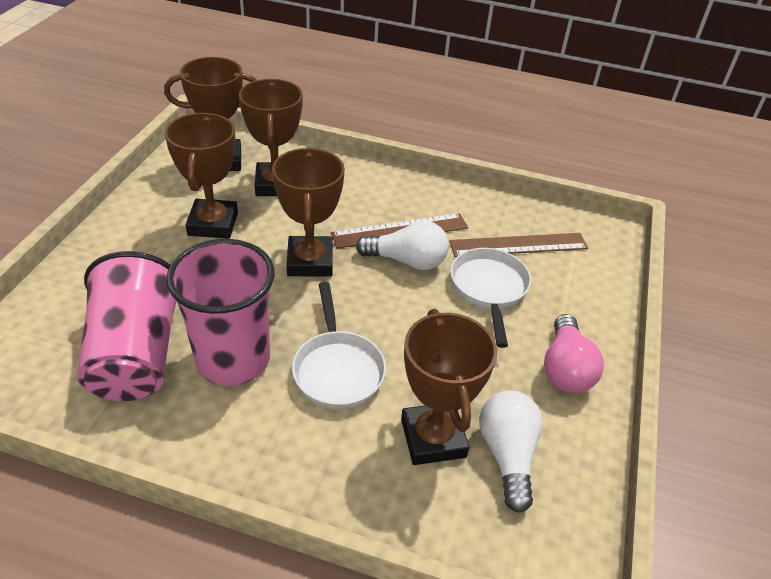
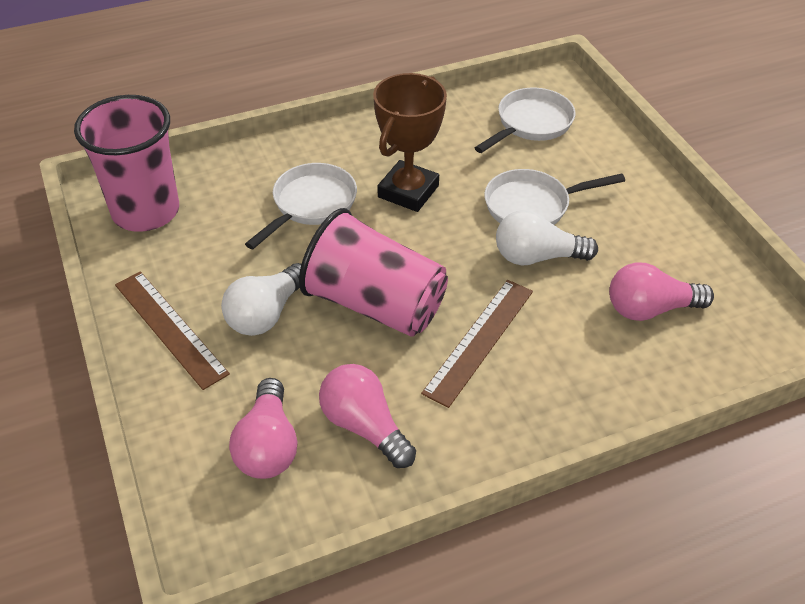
brown trophy: [164,57,256,171] [164,113,238,239] [239,79,303,196] [272,148,345,277] [401,309,497,465] = 5 -> [373,73,447,212] = 1
pink light bulb: [544,314,604,393] = 1 -> [229,378,298,479] [319,364,416,468] [609,262,714,321] = 3
white pan: [292,282,386,409] [450,248,531,348] = 2 -> [245,163,357,249] [475,88,575,153] [484,169,625,225] = 3

